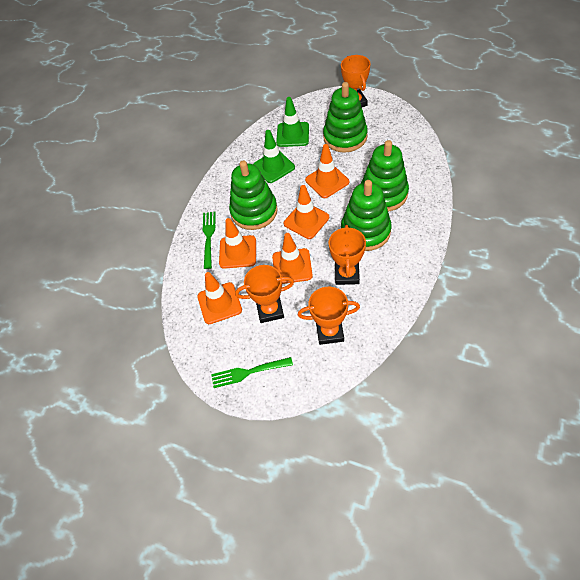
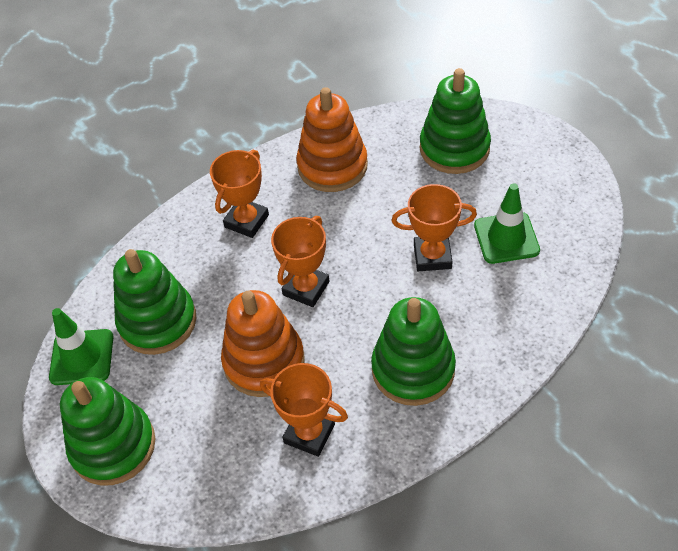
green fork: [203,212,216,269] [211,357,293,388] = 2 -> none = 0
orange stacking toy: none = 0 -> [221,290,304,397] [296,87,368,192] = 2
orange traffic cone: [197,272,242,324] [219,218,256,269] [272,233,313,284] [284,185,329,239] [305,144,349,198] = 5 -> none = 0

